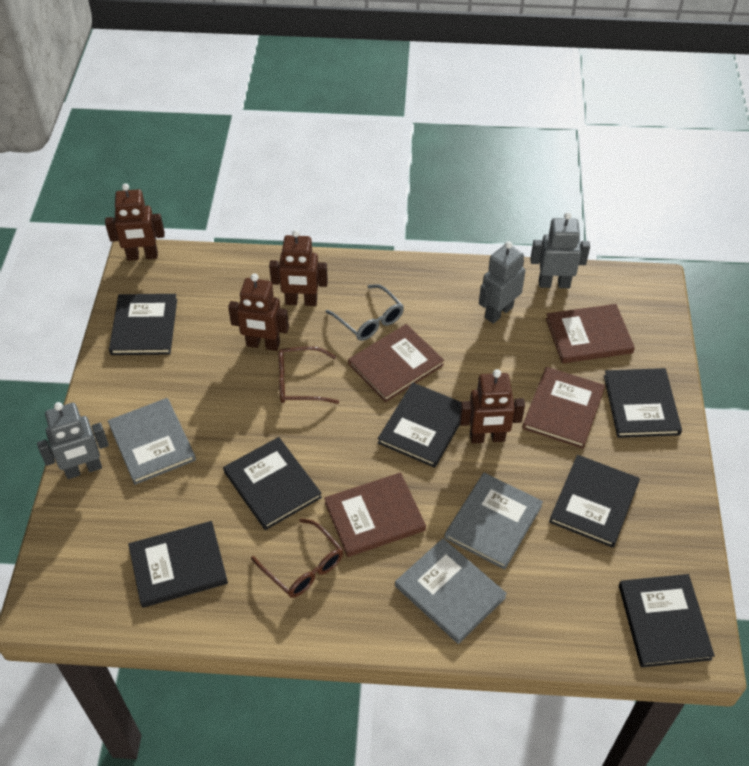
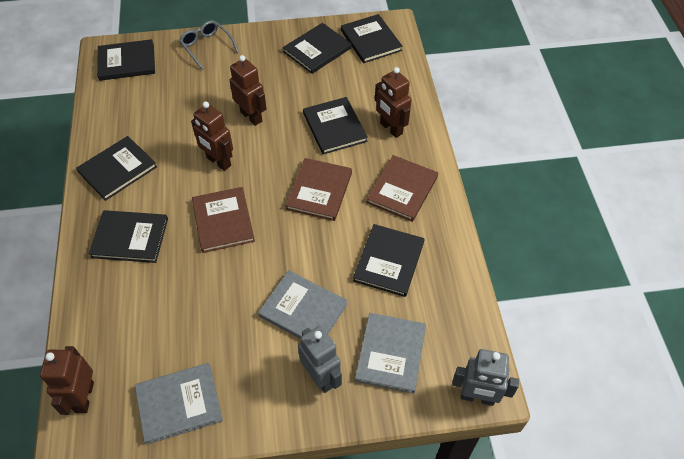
brown book: [324,472,426,557] [348,324,444,402] [522,367,605,449] [546,304,635,363] = 4 -> [192,187,255,253] [285,158,352,221] [366,155,438,222] = 3
brown glasses: [251,518,343,598] [279,346,339,404] = 2 -> none = 0
grey robot: [37,402,109,479] [479,241,525,324] [530,212,590,288] = 3 -> [298,326,342,393] [452,349,519,406] = 2

